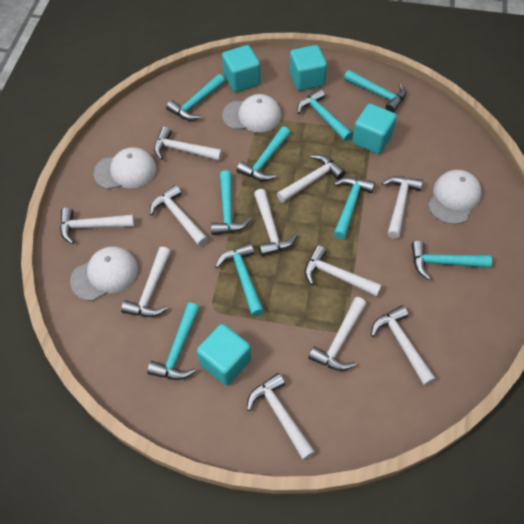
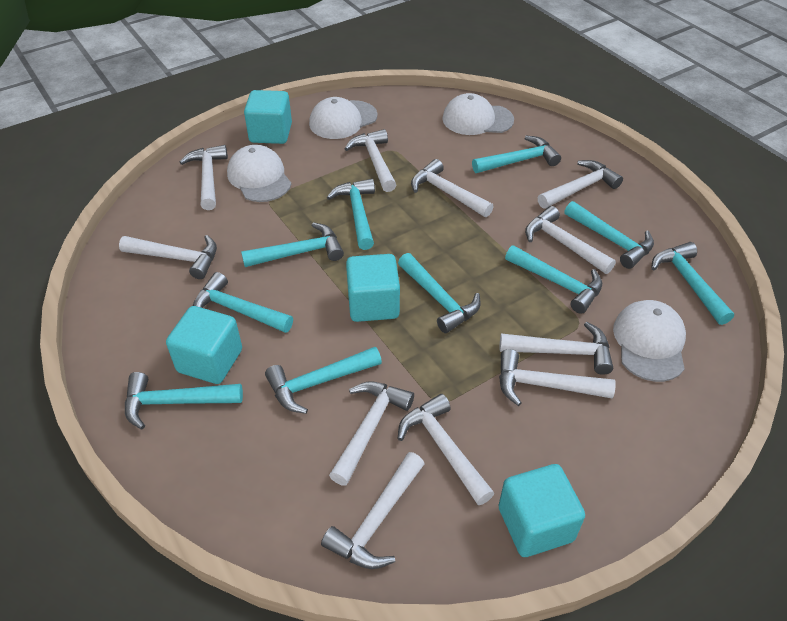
turquoise hammer: [147,303,200,380] [166,74,225,121] [211,170,251,235] [215,243,264,316] [237,127,290,181] [297,89,353,141] [334,177,375,239] [344,70,406,113] [412,241,492,280] = 9 -> [125,372,243,429] [193,272,293,333] [241,222,344,267] [265,347,382,414] [327,179,375,250] [398,253,481,333] [472,136,561,173] [505,245,602,314] [564,201,654,269] [651,242,734,325] = 10

